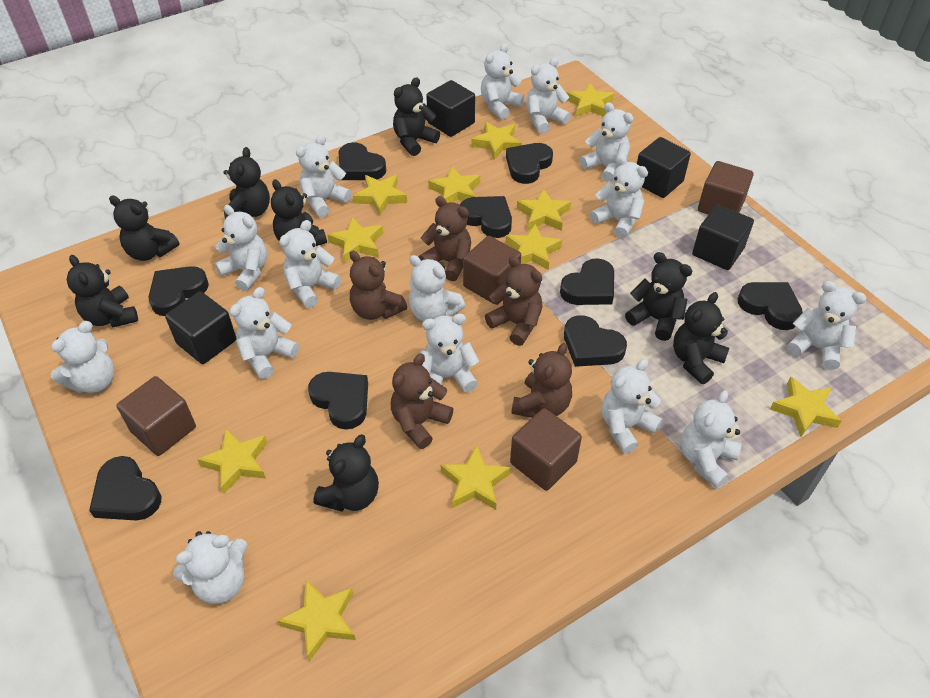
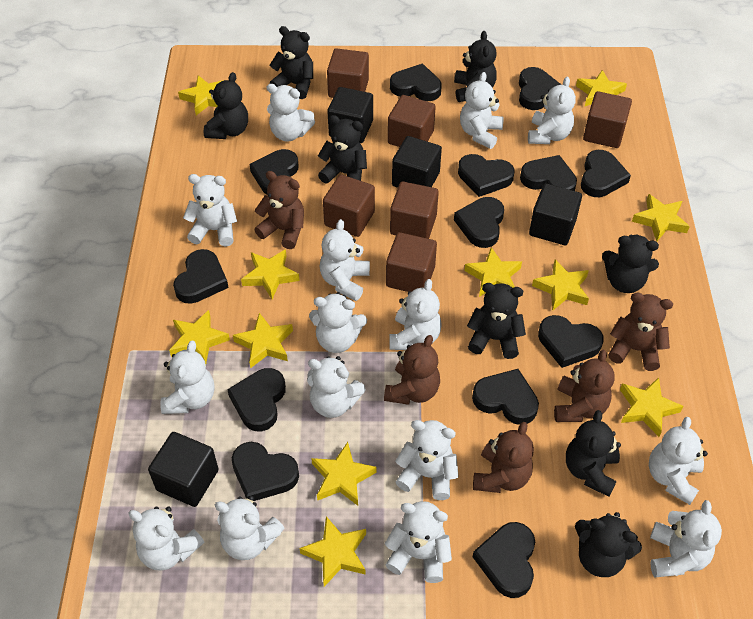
black heart: [89,456,161,521] [148,266,209,316] [308,372,368,429] [339,142,386,180] [460,196,512,238] [506,143,553,184] [560,258,614,305] [564,315,627,367] [738,282,803,330] = 9 -> [173,249,229,304] [227,368,286,431] [232,442,299,501] [249,149,299,195] [390,64,442,101] [454,197,504,248] [458,154,514,197] [472,369,539,425] [473,522,535,598] [519,67,561,110] [520,155,577,191] [538,315,604,368] [581,150,631,197] = 13
brown cube: [116,376,196,456] [463,236,521,304] [510,408,582,491] [698,161,754,215] = 4 -> [323,174,375,237] [327,48,369,98] [386,232,437,292] [388,95,436,147] [390,181,439,239] [583,91,632,148] = 6

